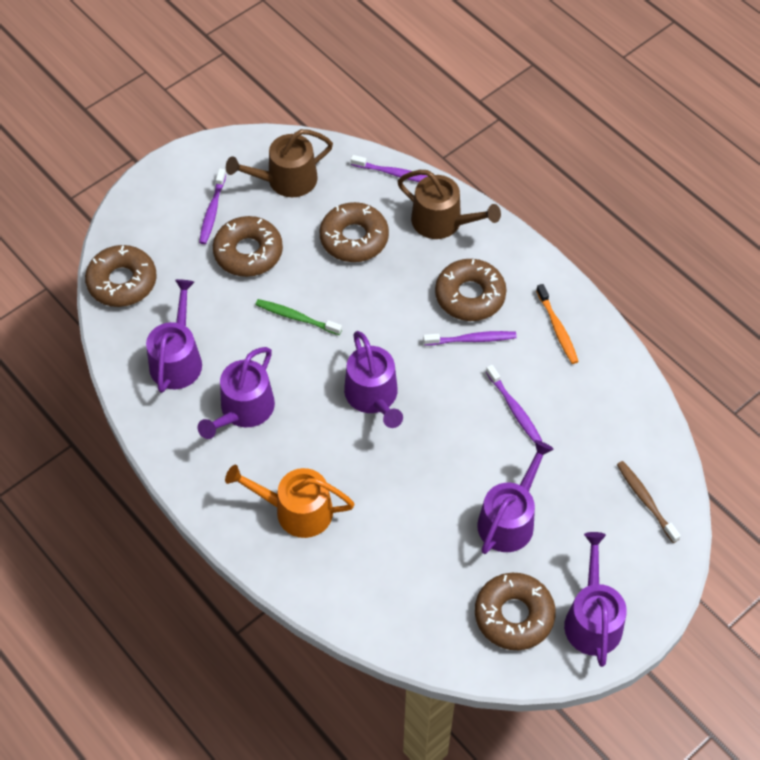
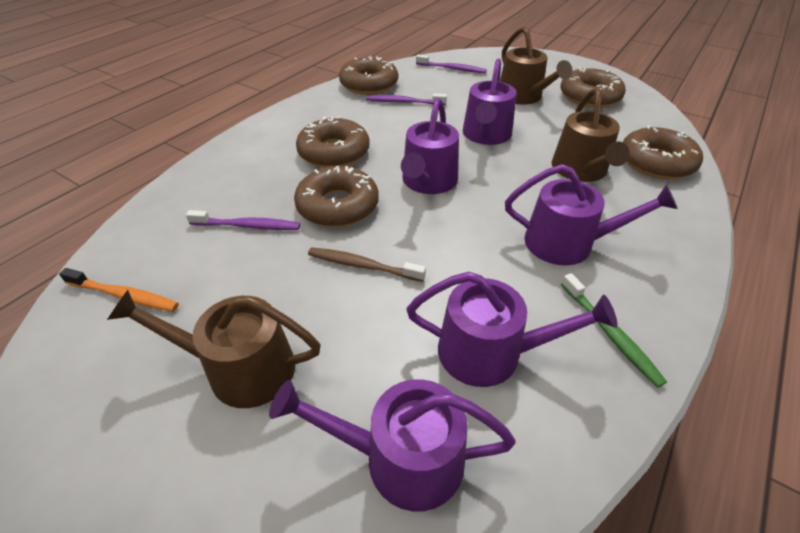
brown watering can: [226,129,333,197] [397,170,501,239] = 2 -> [107,290,321,408] [500,27,573,105] [552,88,630,182] = 3
orange watering can: [225,465,355,538] = 1 -> none = 0
purple toothbrush: [199,169,226,244] [351,155,428,182] [423,331,517,345] [486,365,542,443] = 4 -> [186,210,300,230] [366,94,447,105] [416,55,487,73] = 3

